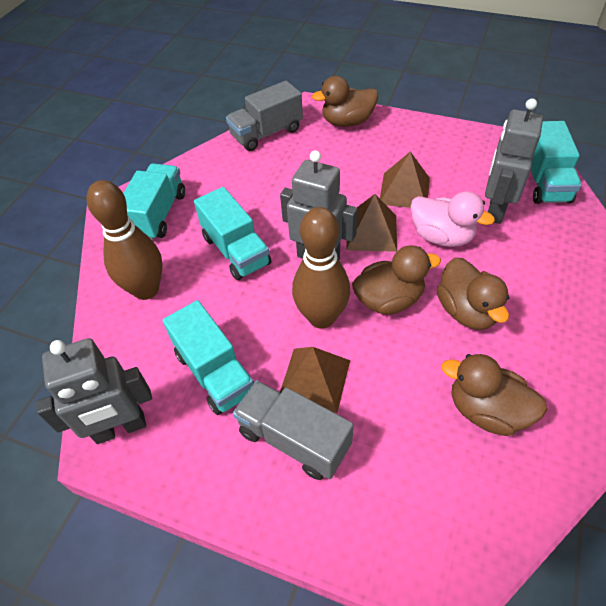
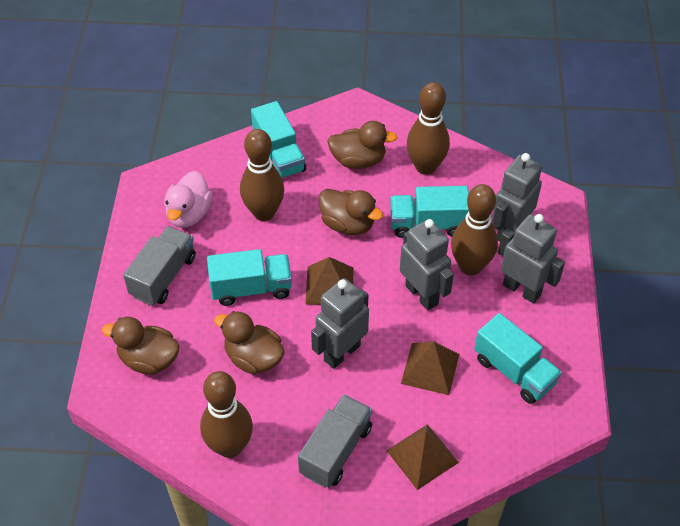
brown bowling pin: [86,180,163,300] [292,207,350,329] = 2 -> [200,371,253,458] [240,129,284,221] [407,82,450,175] [451,184,498,276] = 4
grey robot: [36,338,152,444] [280,150,358,259] [485,99,543,224] = 3 -> [311,278,369,369] [400,219,454,311] [492,153,542,242] [498,214,565,304] = 4

